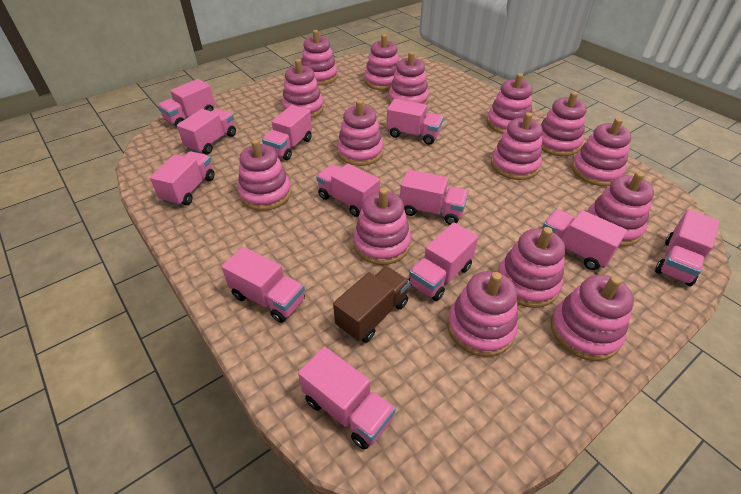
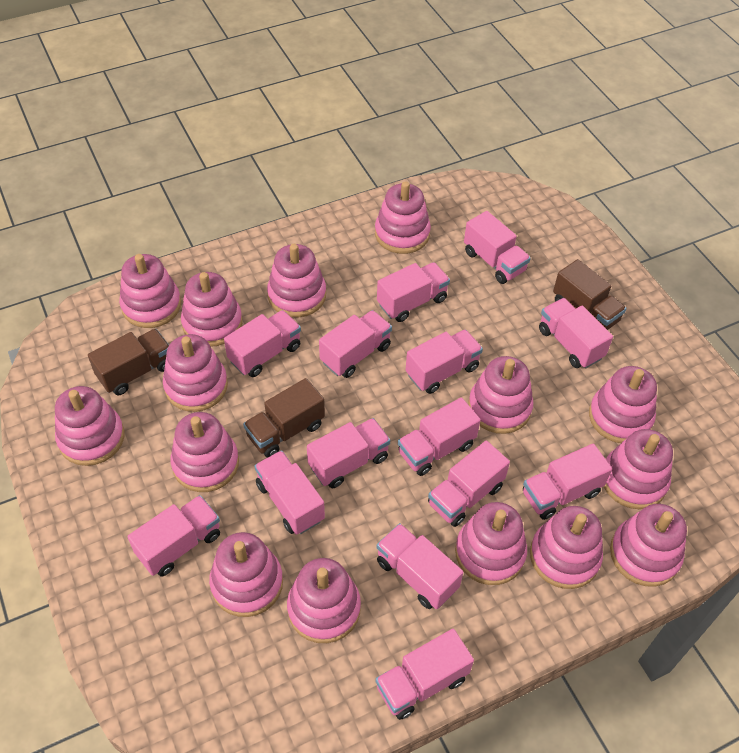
brown truck: [333,266,410,343] = 1 -> [88,329,169,395] [243,378,325,458] [553,259,627,330] = 3
pink truck: [150,151,215,206] [158,79,215,127] [177,108,236,155] [221,247,305,323] [262,105,312,160] [298,346,396,450] [316,164,380,217] [387,99,443,145] [400,170,468,225] [409,222,478,301] [542,209,627,270] [655,209,720,286] = 12 -> [127,495,220,576] [224,310,301,377] [255,450,325,535] [307,418,390,489] [319,310,392,378] [376,629,474,720] [377,262,450,322] [377,523,463,609] [398,397,481,476] [405,329,483,394] [428,441,510,527] [464,211,531,284] [523,444,612,520] [539,298,613,368] = 14

